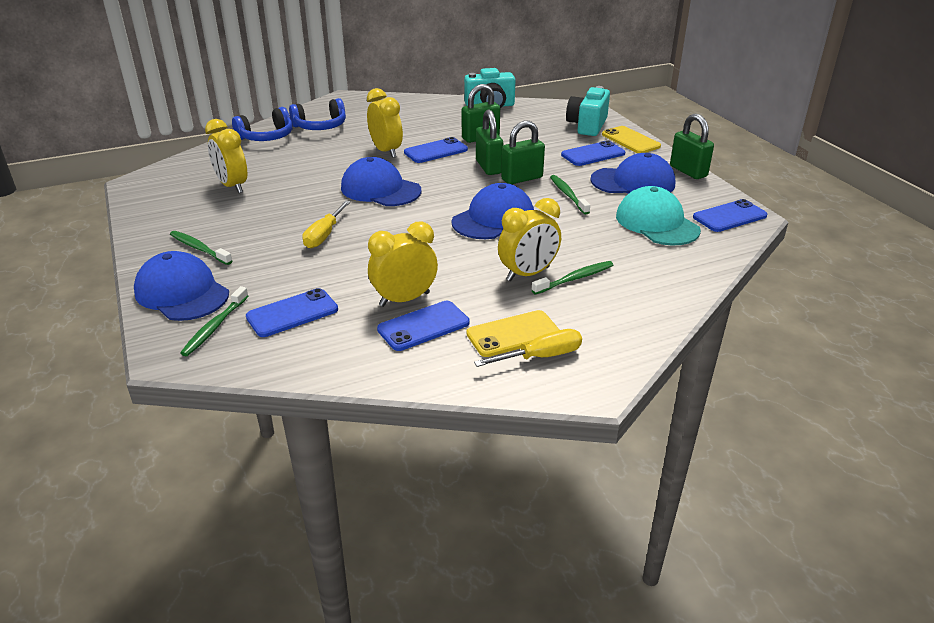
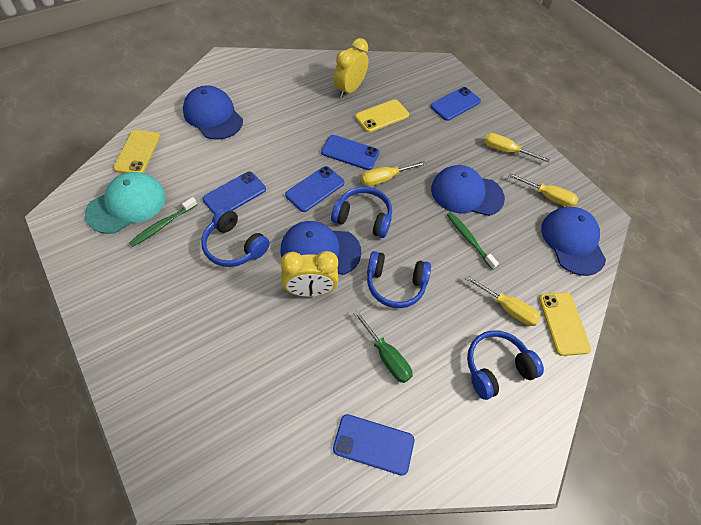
blue headphones: [232,107,293,141] [289,98,346,130] = 2 -> [201,207,270,267] [331,186,392,238] [367,251,431,308] [467,330,544,400] = 4
green padlock: [462,84,500,143] [476,110,503,175] [501,121,545,184] [670,114,714,179] = 4 -> none = 0
green screwdriver: none = 0 -> [353,310,413,383] = 1
green toothbrush: [170,231,232,265] [180,286,248,356] [532,261,613,295] [550,175,590,215] = 4 -> [129,197,197,247] [447,212,499,269] = 2
turquoise camera: [464,68,516,108] [566,86,610,136] = 2 -> none = 0
yellow clock: [205,119,247,193] [367,88,403,158] [368,221,438,307] [498,198,561,281] = 4 -> [280,251,338,297] [334,38,368,98] = 2
yellow phone: [467,310,559,357] [602,126,661,153] = 2 -> [113,129,160,173] [355,99,409,133] [539,292,591,356] = 3
yellow screwdriver: [302,201,351,248] [474,329,582,367] = 2 -> [361,161,427,186] [464,275,541,326] [484,133,550,162] [508,173,578,207] = 4

